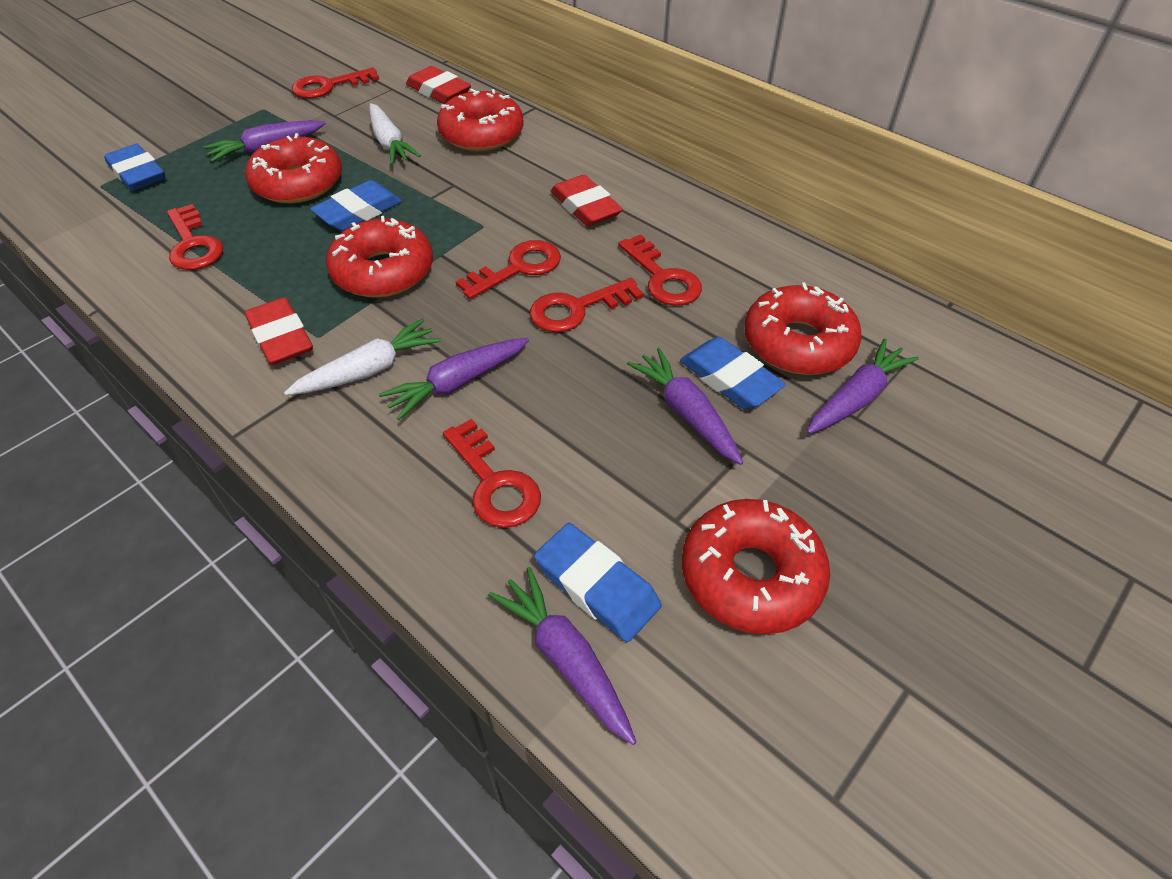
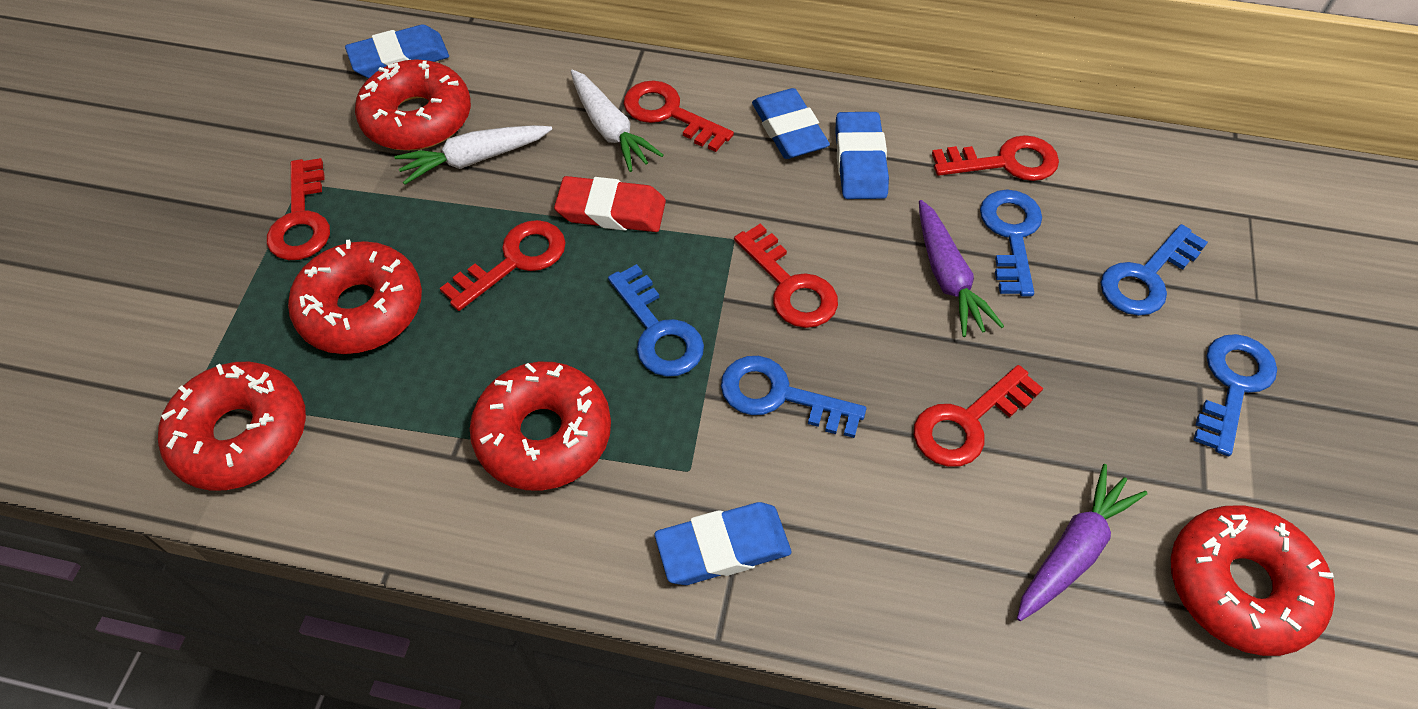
blue key: none = 0 -> [608,264,704,377] [721,356,866,438] [980,190,1042,296] [1100,224,1208,316] [1193,334,1277,456] = 5
purple carrot: [204,120,326,162] [379,338,529,420] [489,567,636,745] [627,348,743,465] [807,339,919,434] = 5 -> [919,200,1004,337] [1017,464,1148,621] = 2
red eraser: [245,297,313,365] [406,66,471,104] [551,175,623,226] = 3 -> [554,176,666,232] = 1

